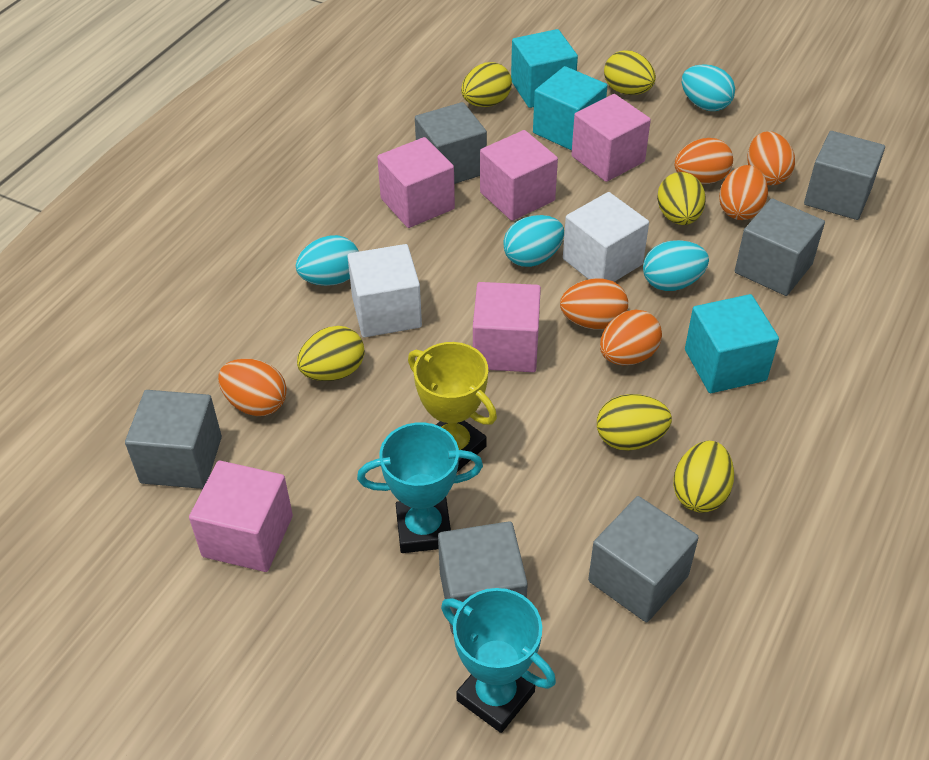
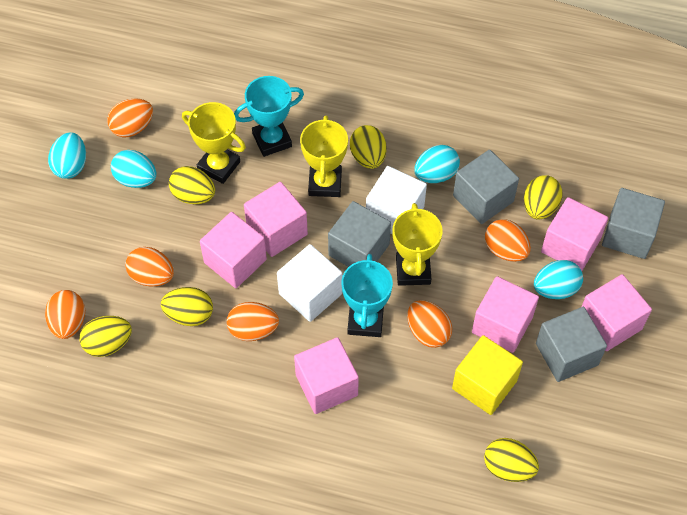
grey cube: [125,390,222,489] [415,102,487,184] [438,521,528,634] [588,496,699,622] [735,199,825,296] [804,131,885,220] = 6 -> [328,201,391,267] [453,150,519,224] [536,307,607,382] [602,188,665,259] = 4
pink cube: [189,461,293,572] [377,137,455,228] [473,282,541,372] [480,130,558,221] [571,94,651,182] = 5 -> [200,212,267,288] [244,182,308,257] [294,337,359,414] [472,276,539,353] [541,197,608,271] [582,274,652,351] = 6
turquoise cube: [511,29,578,108] [533,66,607,151] [685,294,779,393] = 3 -> none = 0
yellow cube: none = 0 -> [452,335,523,415] = 1
yellow trophy: [408,342,497,472] = 1 -> [182,102,246,184] [300,115,348,197] [392,203,443,286] = 3

